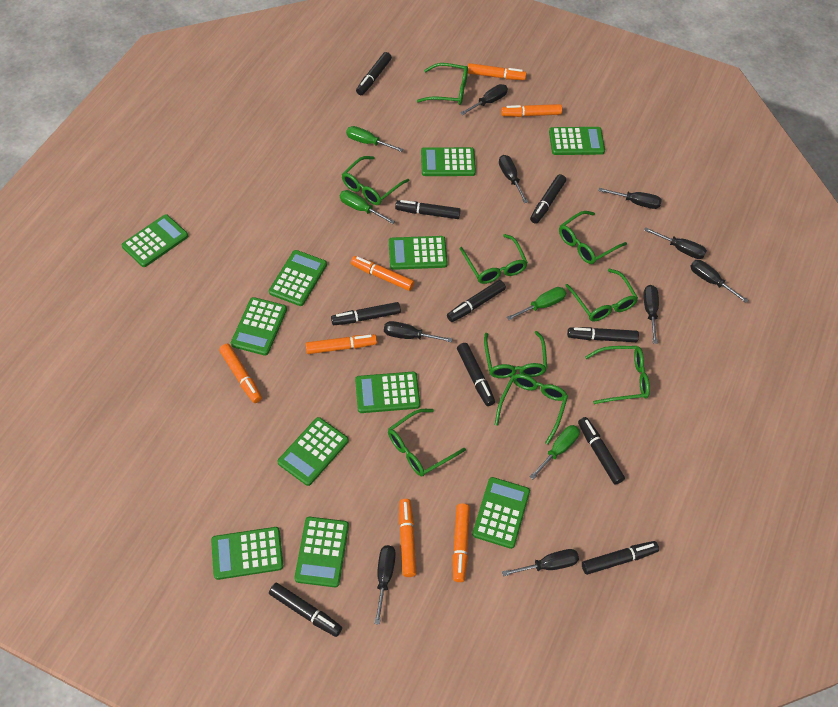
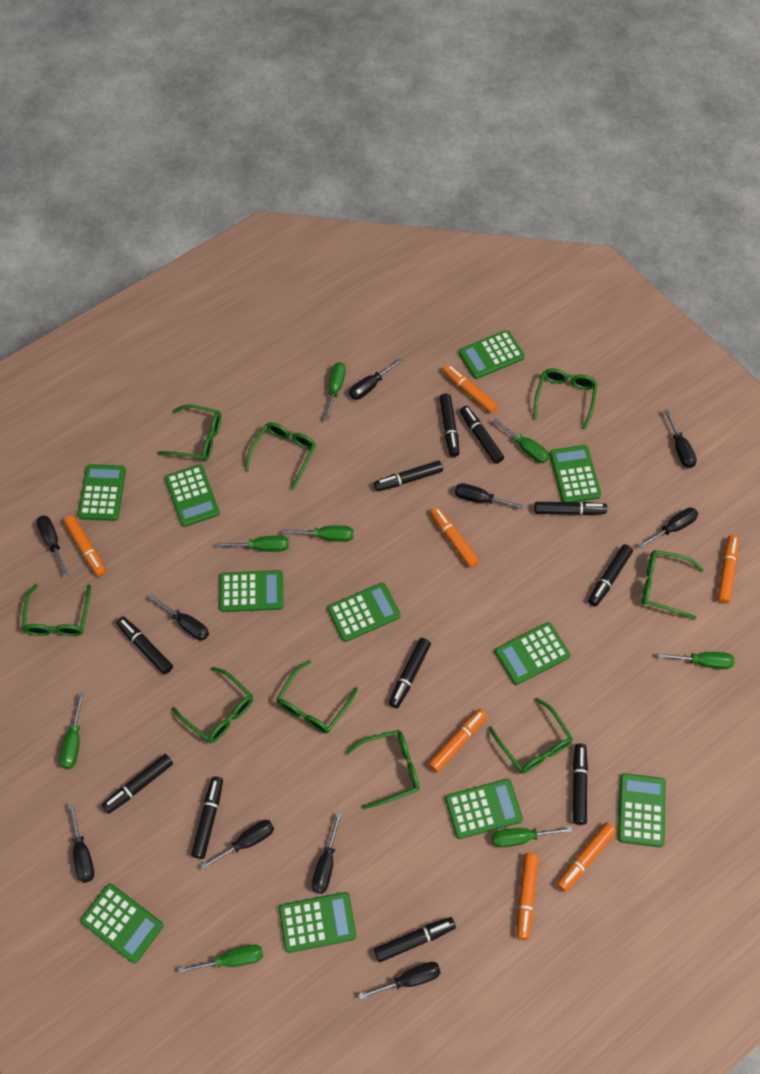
black marker: [269,583,342,637] [331,302,401,325] [356,52,392,95] [395,200,461,219] [447,280,506,322] [457,343,495,406] [530,174,566,224] [567,327,639,342] [578,417,625,484] [582,541,659,575] = 10 -> [101,754,173,814] [116,616,173,675] [191,776,223,859] [374,461,443,491] [374,917,456,962] [389,638,431,708] [439,394,459,457] [460,406,504,464] [534,502,607,515] [573,744,588,825] [588,544,633,607] = 11
black screwdriver: [374,545,396,625] [384,321,453,342] [460,84,508,115] [499,155,528,203] [502,549,579,577] [598,188,662,209] [643,285,659,344] [644,227,707,259] [690,260,749,303] = 9 -> [36,515,69,576] [68,803,94,883] [149,594,209,640] [200,820,274,870] [312,813,342,894] [349,358,403,400] [358,962,441,999] [455,483,524,509] [638,508,698,548] [664,409,697,468] = 10
green screwdriver: [340,190,395,224] [346,126,403,152] [507,287,566,320] [529,425,580,479] = 4 -> [59,693,84,769] [179,945,263,974] [217,536,289,552] [282,526,353,542] [324,362,346,420] [492,827,572,848] [493,418,549,463] [658,652,734,669] = 8

